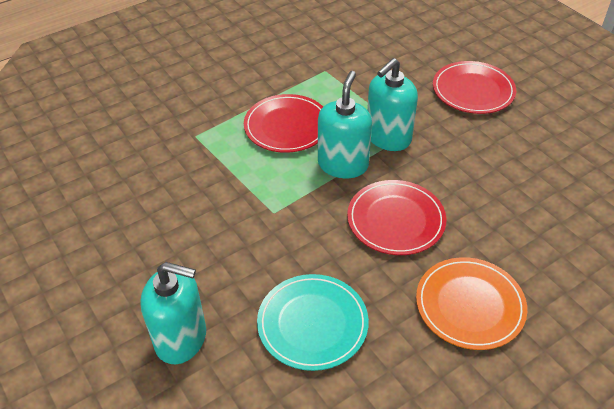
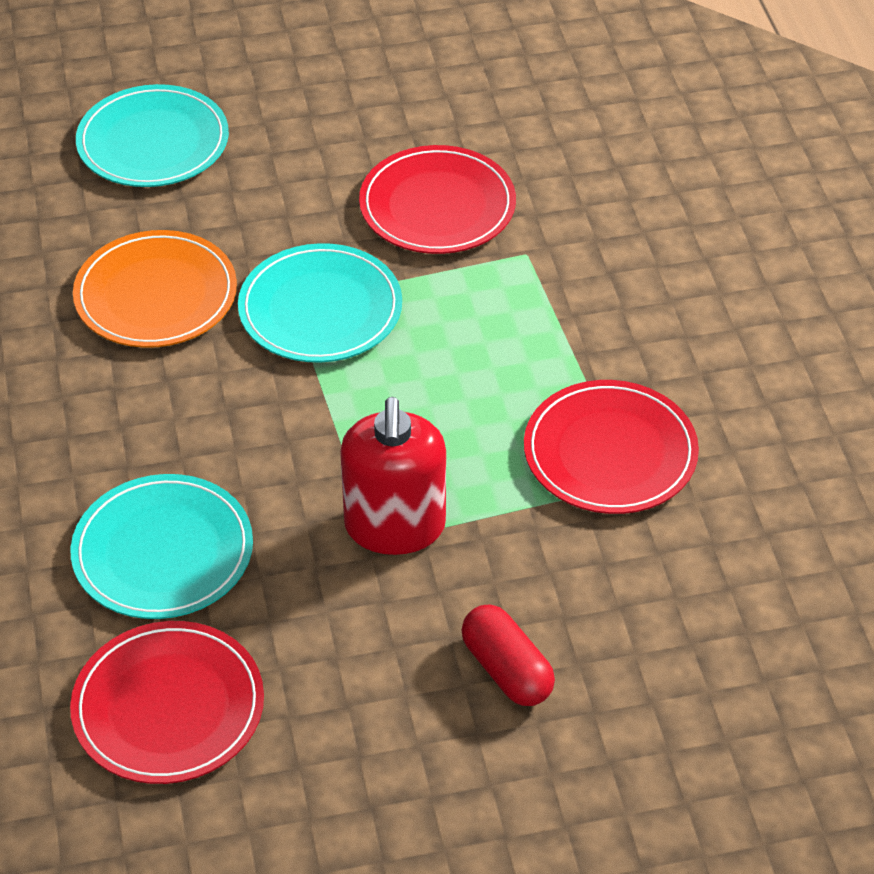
red capsule: none = 0 -> [462,605,555,706] = 1
red soap dispenser: none = 0 -> [340,397,446,555] = 1
turquoise plate: [257,274,369,371] = 1 -> [70,474,253,619] [76,84,229,187] [238,243,402,363] = 3
turquoise soap dispenser: [140,262,206,364] [318,71,372,178] [367,58,418,151] = 3 -> none = 0

